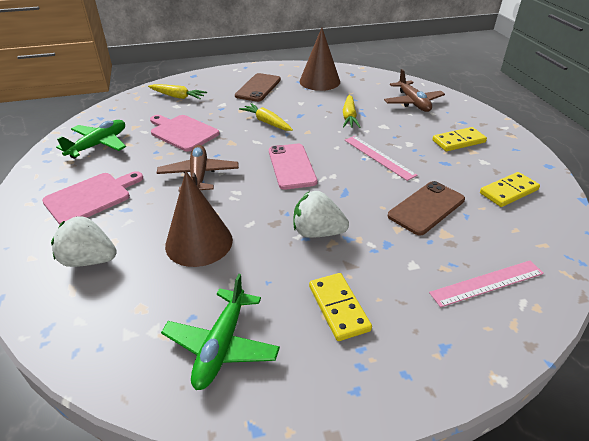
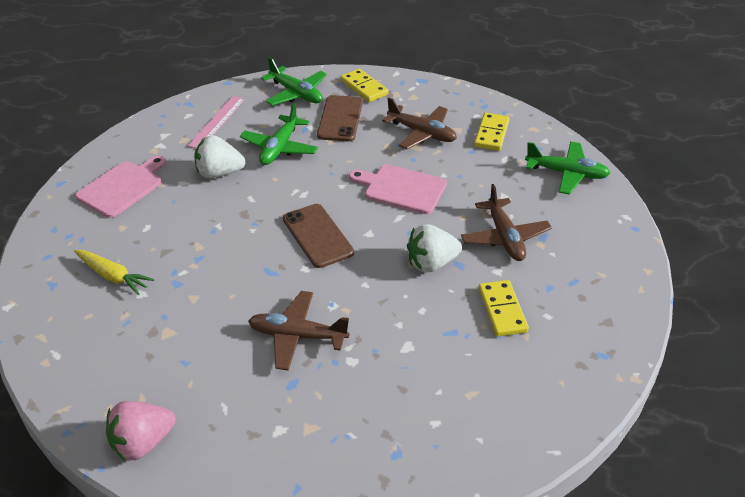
brown cone: [165,171,233,267] [300,27,340,91] = 2 -> none = 0
brown plane: [157,145,239,192] [384,69,445,112] = 2 -> [248,291,350,371] [382,97,457,149] [461,184,552,261] = 3
green plane: [56,120,126,159] [161,274,280,390] = 2 -> [240,102,318,165] [261,57,327,106] [525,141,610,195] = 3
pink phone: [269,144,317,190] = 1 -> none = 0
pink ruler: [345,136,417,181] [429,261,544,307] = 2 -> [188,96,245,149] = 1
pink strawberry: none = 0 -> [106,401,176,461] = 1
yellow carrot: [148,84,207,99] [239,103,293,131] [343,95,361,128] = 3 -> [74,250,155,295] = 1

